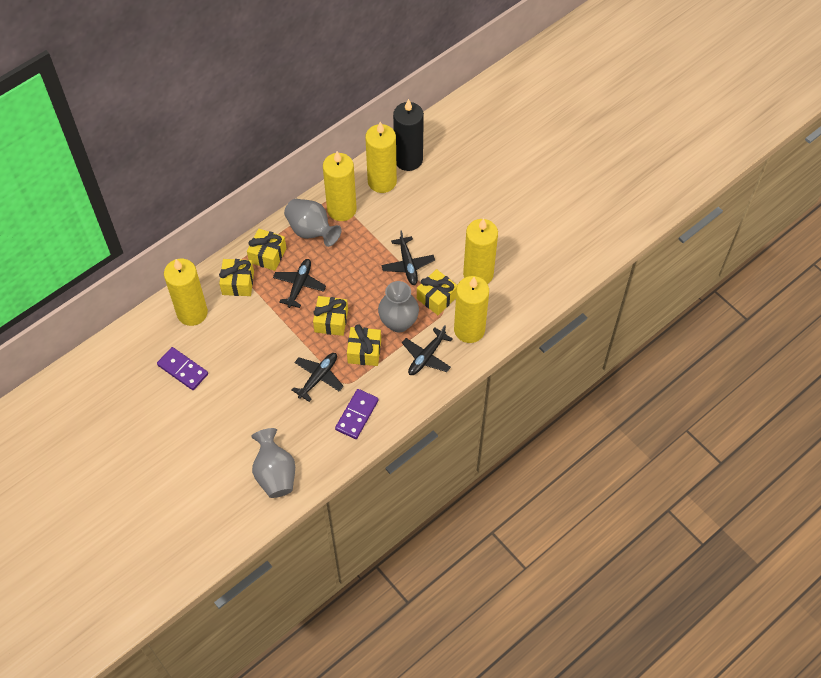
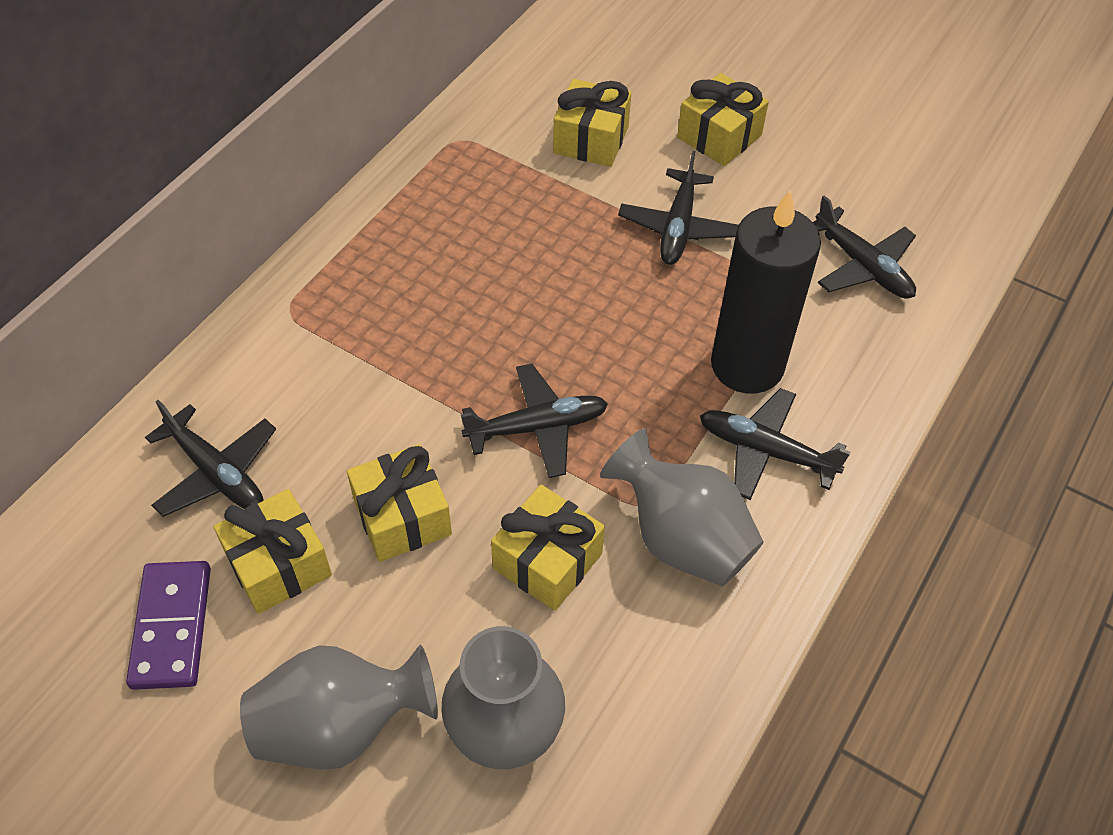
black plane: [273,259,326,308] [292,353,344,402] [381,230,435,285] [402,326,453,375] = 4 -> [145,400,276,517] [460,364,608,478] [618,151,738,265] [700,388,851,500] [813,195,916,299] = 5
purple domino: [157,347,208,390] [335,389,379,439] = 2 -> [126,561,211,690] = 1
yellow candle: [164,259,208,326] [323,151,357,221] [365,122,397,193] [454,276,489,343] [463,218,498,284] = 5 -> none = 0

